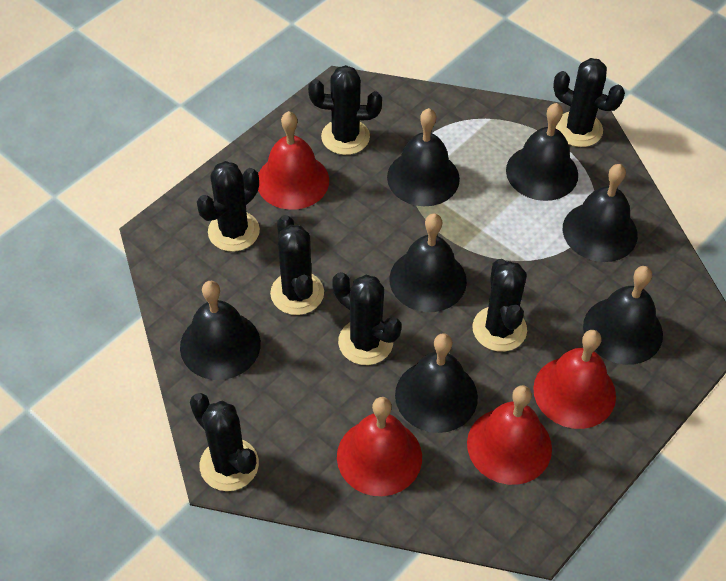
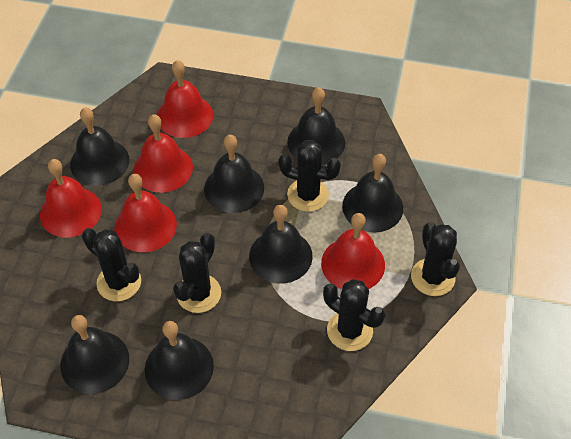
black cactus: [190,393,259,491] [197,161,260,252] [270,215,324,315] [308,65,382,155] [332,272,401,365] [472,259,527,352] [553,58,625,147] = 7 -> [82,228,141,301] [173,233,221,313] [278,140,341,212] [323,279,385,351] [411,222,460,296] = 5
red bell: [258,111,329,210] [337,397,422,496] [467,385,552,485] [533,330,616,429] = 4 -> [40,159,102,238] [114,174,177,252] [134,114,193,193] [157,60,213,138] [321,213,385,290] = 5

